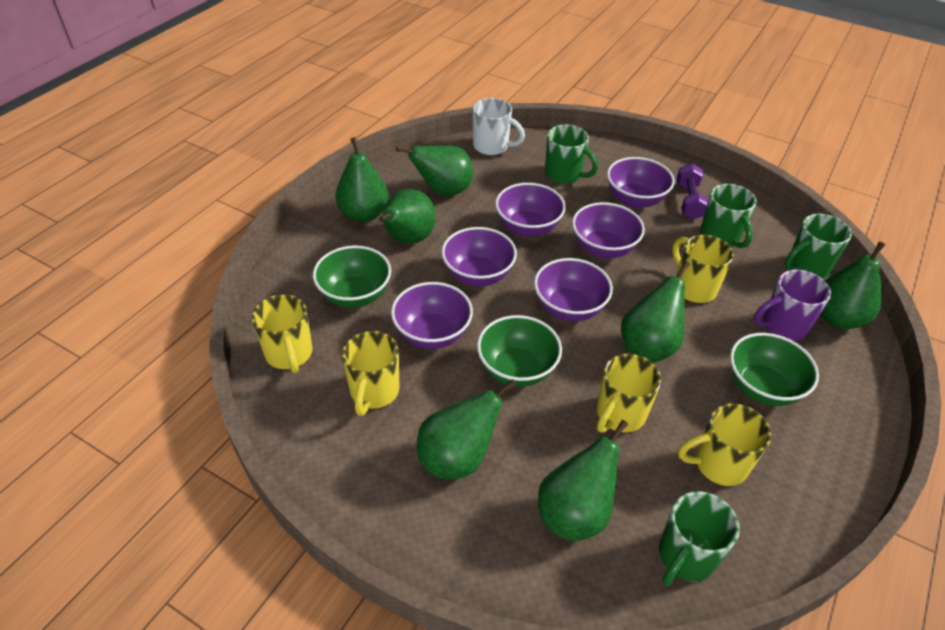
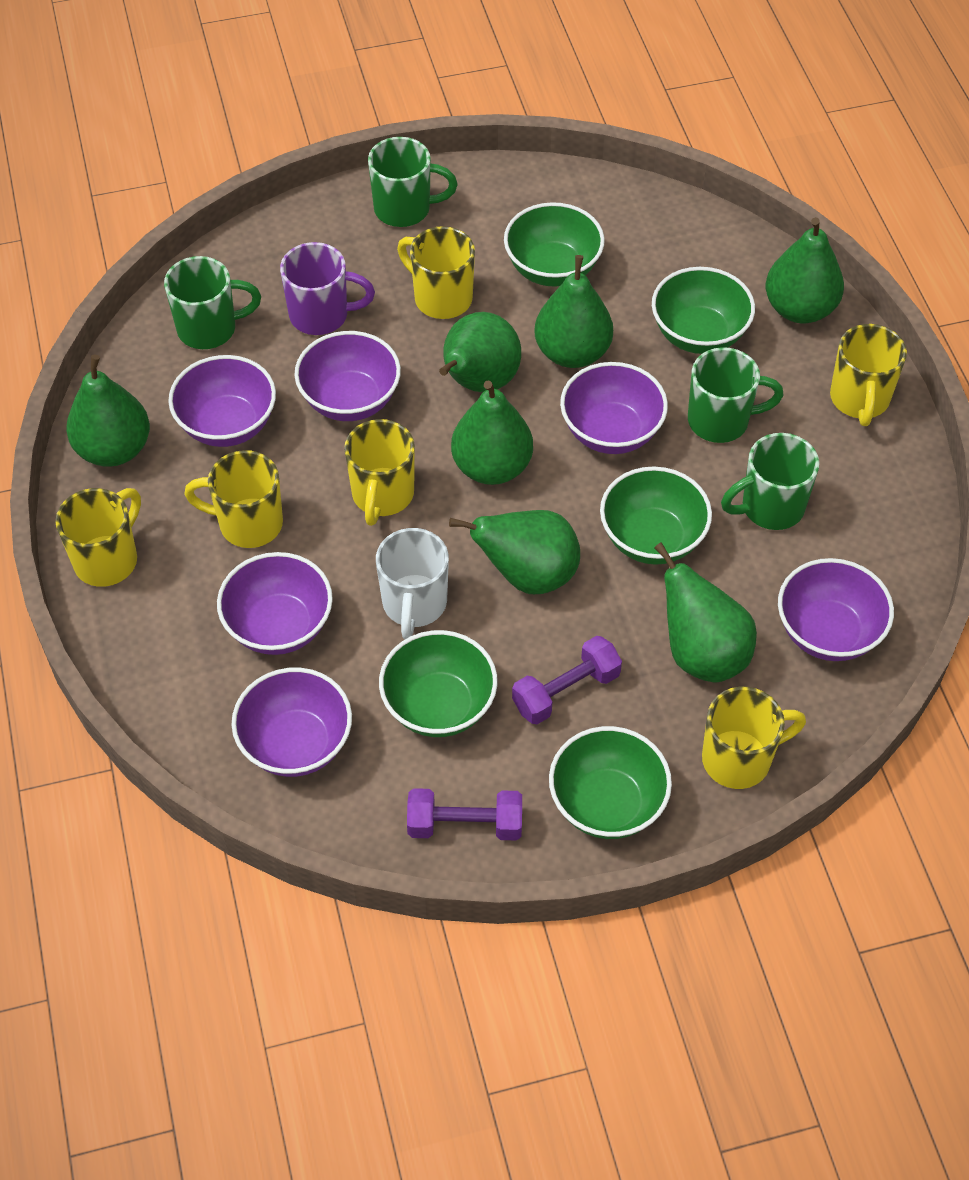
green bowl: [313,246,391,308] [477,315,562,387] [730,333,819,406] = 3 -> [379,630,498,737] [504,202,605,287] [549,726,672,839] [600,467,712,565] [652,267,755,354] = 5
purple dumbbell: [676,163,709,219] = 1 -> [407,788,522,841] [512,636,622,724] = 2
yellow mug: [252,294,313,373] [342,331,399,416] [597,354,661,433] [672,235,734,303] [678,403,772,486] = 5 -> [55,488,141,587] [184,450,283,548] [344,419,415,526] [397,226,475,319] [702,687,806,789] [830,324,907,426] = 6

